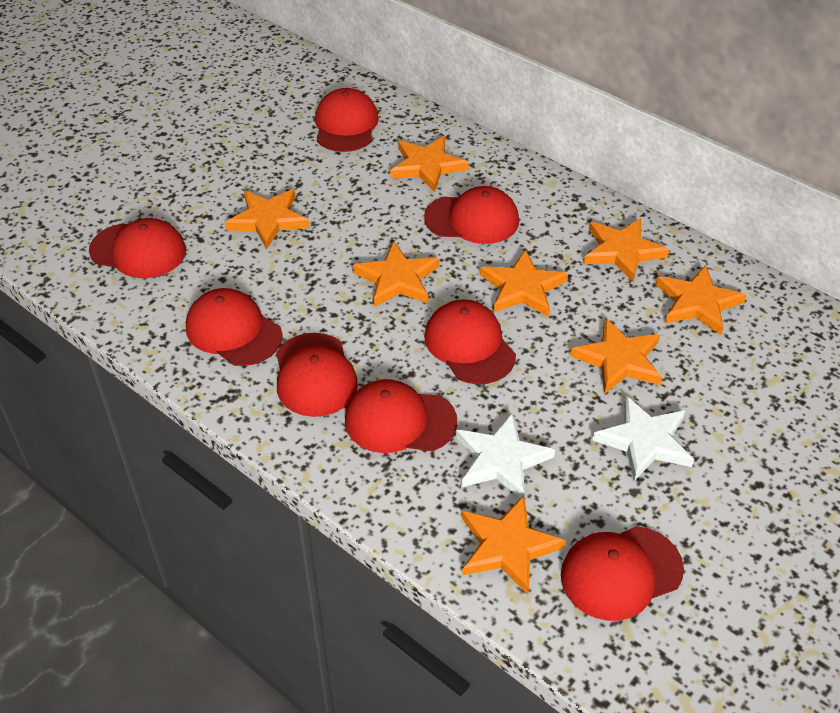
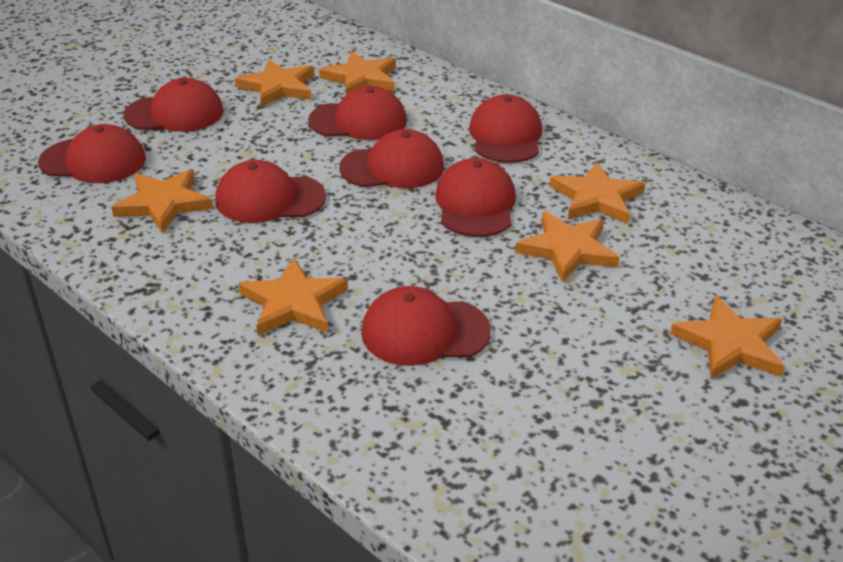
orange star: [225,189,310,250] [353,241,439,307] [390,136,469,192] [462,496,566,595] [480,249,568,317] [570,318,663,394] [584,218,669,282] [656,265,747,335] = 8 -> [111,169,213,234] [235,59,315,107] [239,258,348,336] [319,51,396,95] [515,211,620,283] [549,162,645,224] [670,296,785,379] = 7
white star: [456,412,555,498] [593,395,694,481] = 2 -> none = 0

